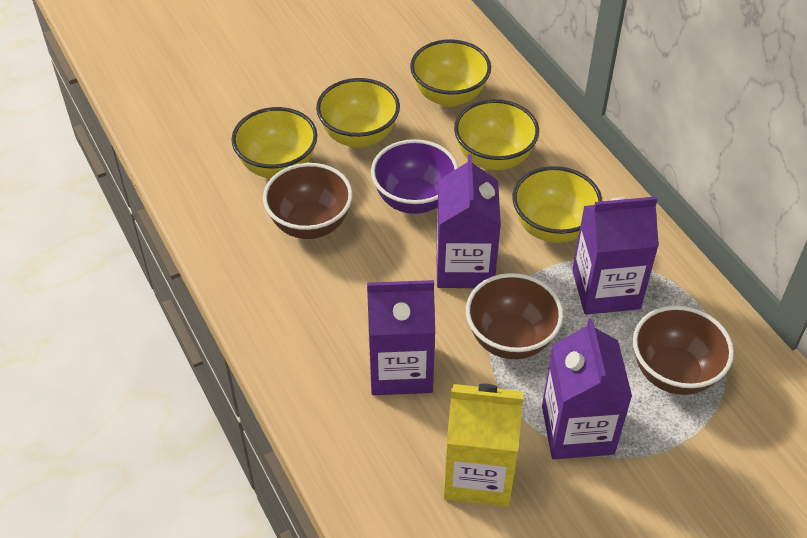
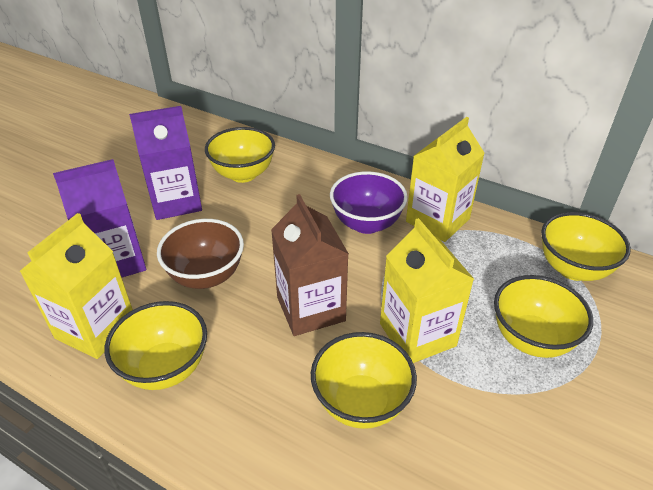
brown bowl: [263,163,353,239] [466,273,563,359] [633,306,734,395] = 3 -> [157,219,244,289] = 1
brown carton: none = 0 -> [271,194,349,336] = 1
purple carton: [367,280,435,395] [436,155,501,288] [542,318,632,459] [572,196,659,315] = 4 -> [53,159,146,277] [129,106,202,220] = 2
yellow carton: [444,384,524,507] = 1 -> [20,213,133,359] [380,218,474,363] [406,117,485,242] = 3

